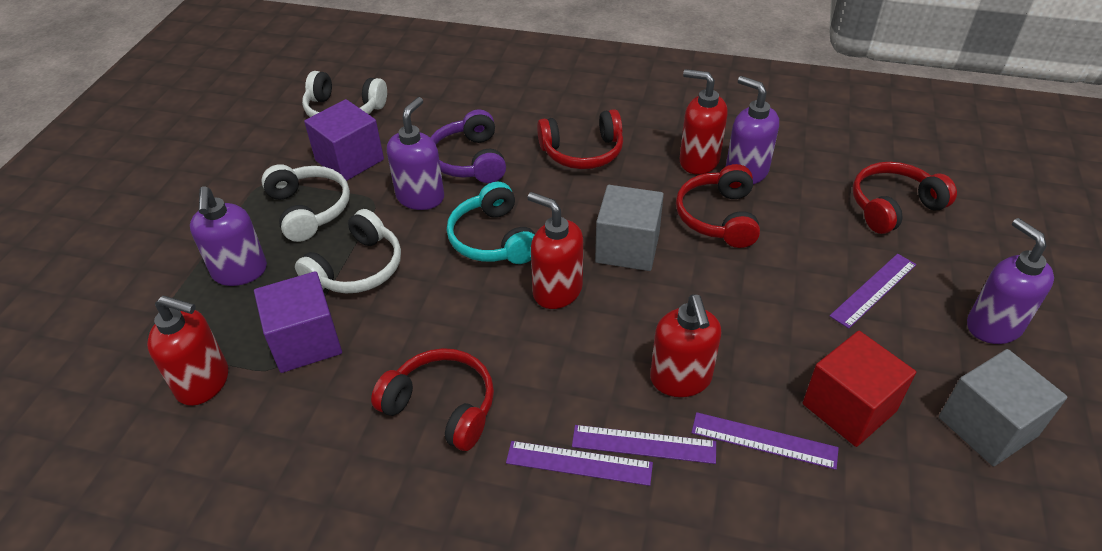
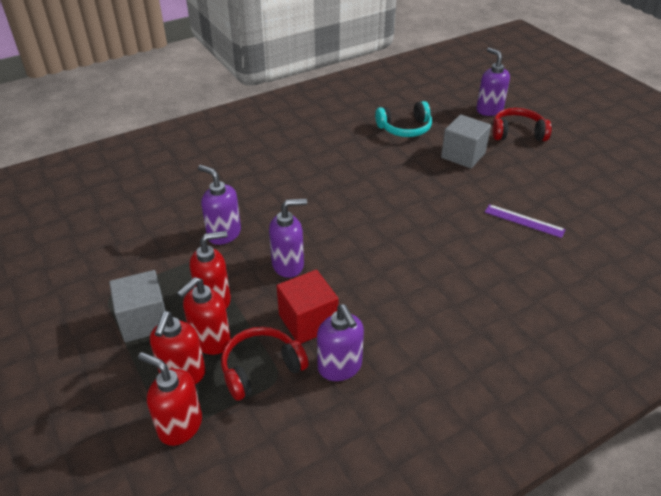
purple cube: [254,271,342,373] [304,99,384,181] = 2 -> none = 0
purple headphones: [430,109,506,183] = 1 -> none = 0
purple ruler: [506,441,653,486] [572,425,716,464] [691,412,839,470] [830,254,917,329] = 4 -> [485,204,566,238] = 1
red headphones: [371,348,494,451] [537,109,623,169] [676,164,760,248] [853,162,957,234] = 4 -> [221,327,308,401] [493,108,552,141] = 2
white headphones: [261,164,350,242] [295,209,401,293] [302,71,387,117] = 3 -> none = 0

